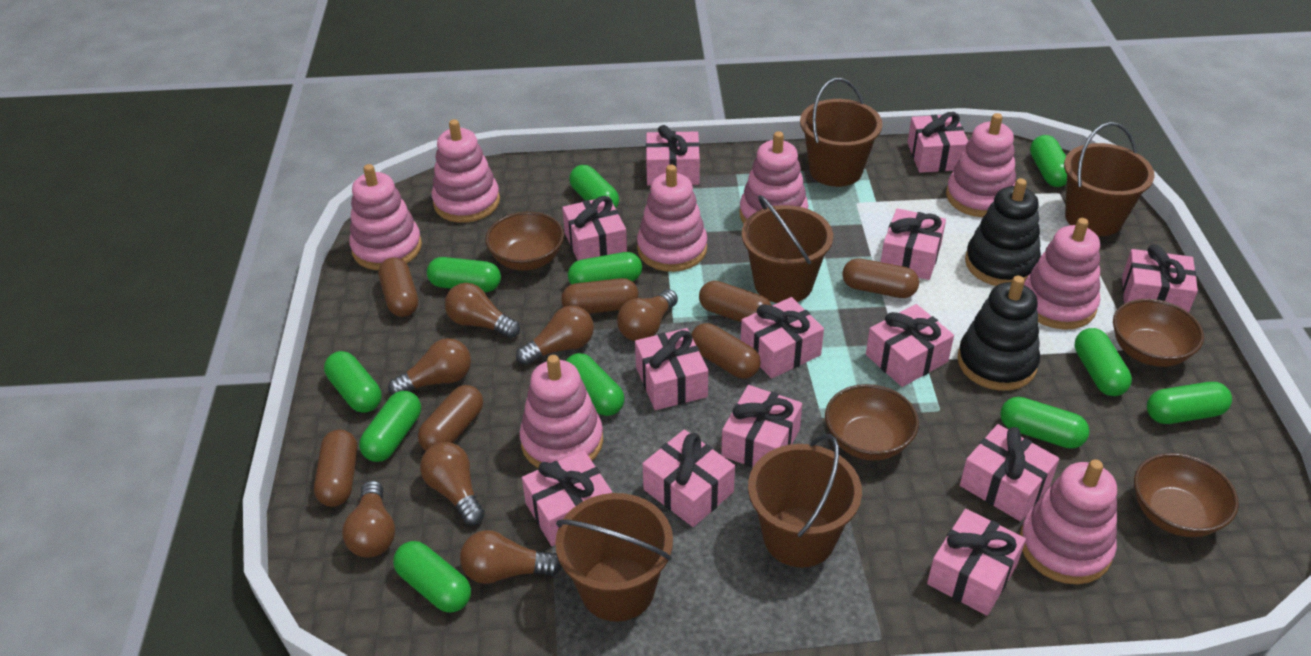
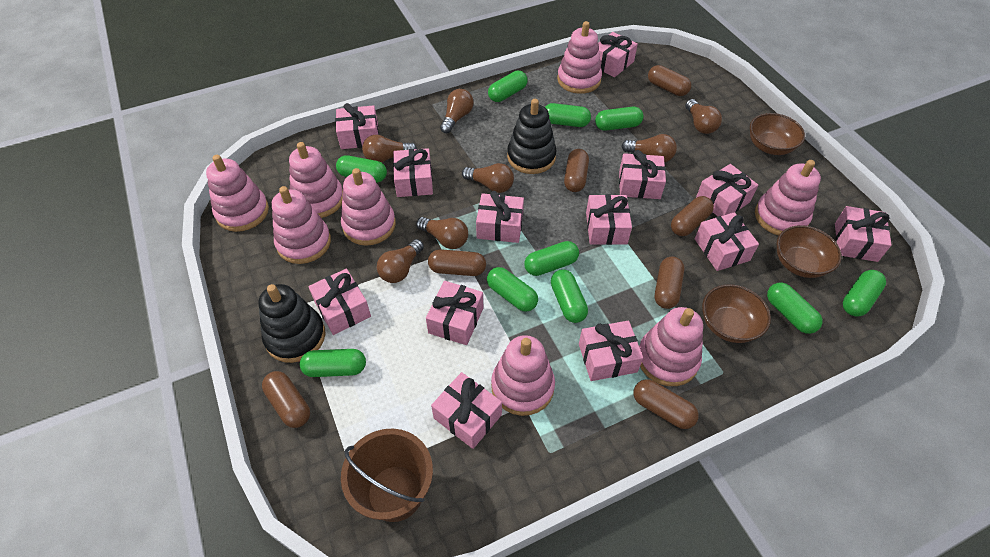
brown bowl: [485,212,564,271] [825,384,919,461] [1113,299,1204,367] [1134,453,1239,537] = 4 -> [702,284,771,343] [750,113,805,155] [777,225,842,278] = 3
brown bucket: [555,493,673,622] [742,195,833,303] [748,434,862,568] [800,78,883,187] [1064,122,1155,236] = 5 -> [341,428,433,522] = 1
green capsule: [324,351,382,413] [359,391,421,462] [393,541,471,613] [427,257,501,292] [566,353,625,416] [568,252,642,284] [569,165,619,208] [1000,397,1089,449] [1030,135,1067,187] [1074,328,1132,396] [1147,382,1232,424] = 11 -> [300,349,366,377] [336,155,387,182] [487,267,538,312] [488,71,527,102] [524,241,579,276] [545,103,591,127] [551,269,588,323] [595,107,644,131] [767,283,822,334] [843,270,886,317] = 10

